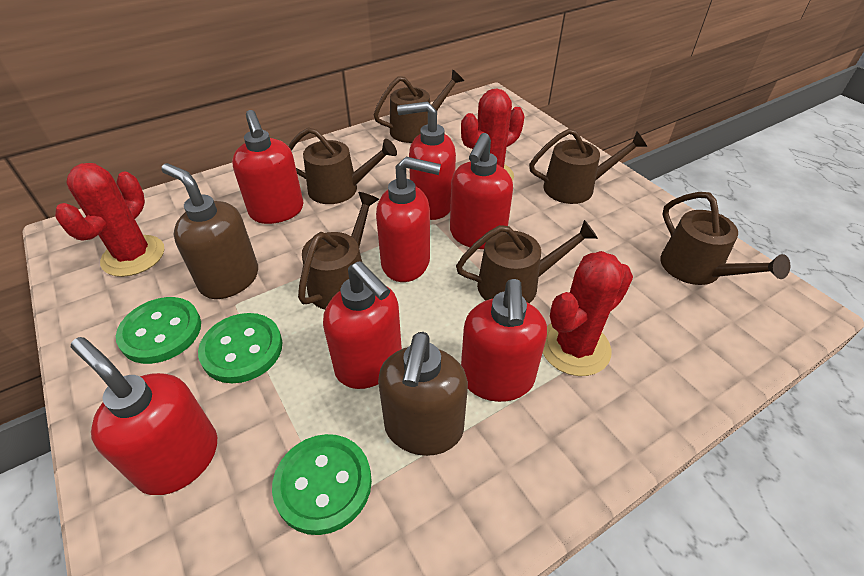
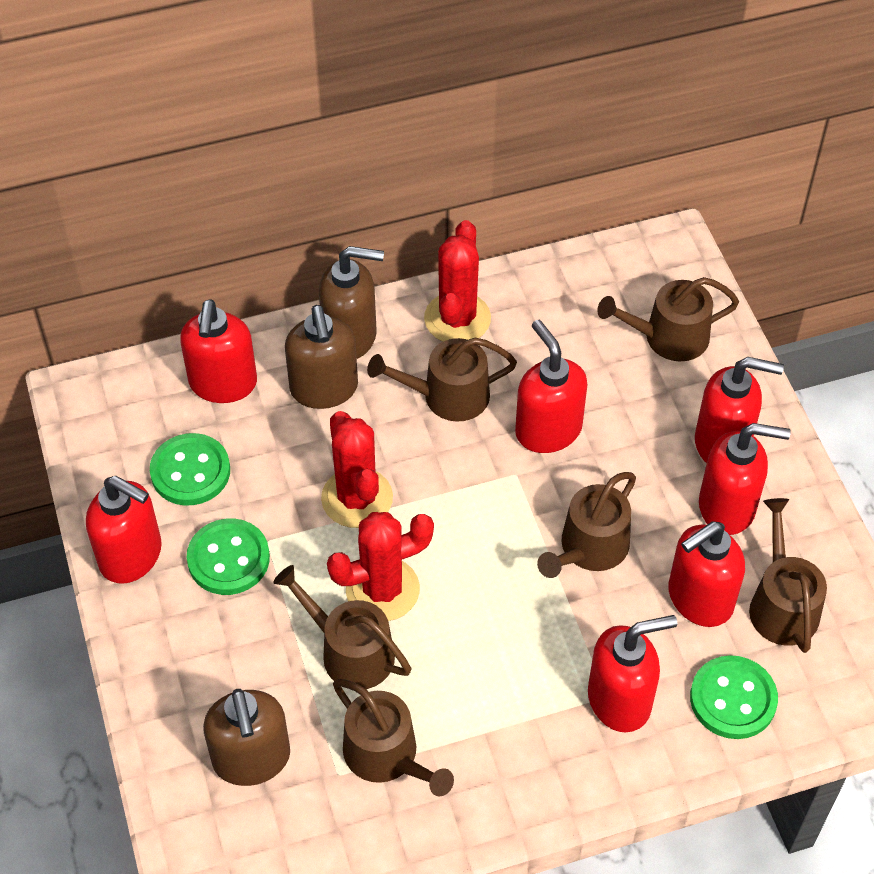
brown soap dispenser: [161,163,258,299] [378,332,468,456] = 2 -> [203,689,290,786] [285,305,358,409] [319,246,384,359] = 3

